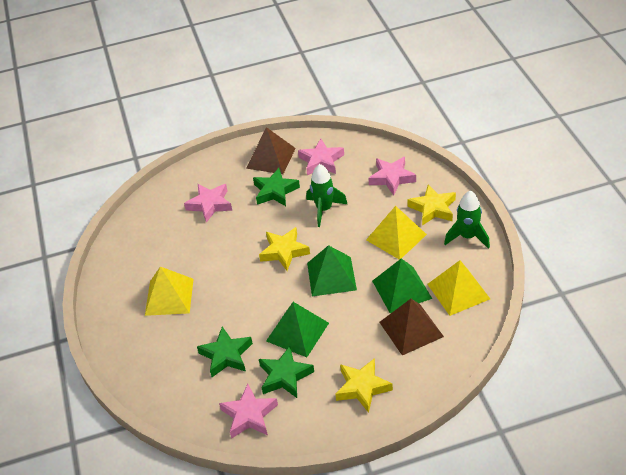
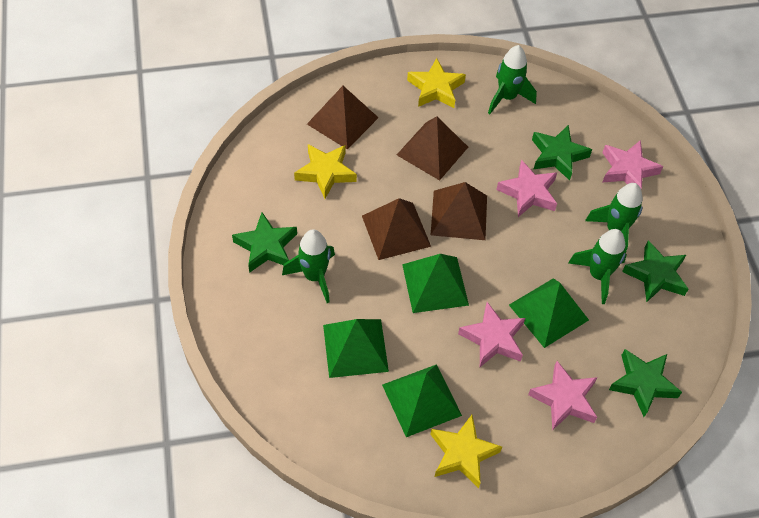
brown pyramid: [246,127,296,174] [379,299,444,356] = 2 -> [307,86,379,150] [362,198,431,260] [397,116,468,181] [431,182,487,240] = 4
green pyramid: [266,302,329,357] [307,245,357,296] [372,258,432,313] = 3 -> [323,319,389,378] [382,364,462,437] [402,254,469,313] [509,279,589,348] = 4
green rocket: [306,164,347,227] [444,190,490,249] = 2 -> [282,229,335,303] [488,45,537,114] [568,229,627,304] [585,183,643,253] = 4
green star: [197,327,253,377] [253,168,300,206] [259,346,314,398] = 3 -> [232,212,297,273] [532,125,592,181] [609,349,682,417] [622,240,688,302] = 4
yellow pyramid: [145,267,194,316] [366,206,427,260] [427,260,490,316] = 3 -> none = 0

